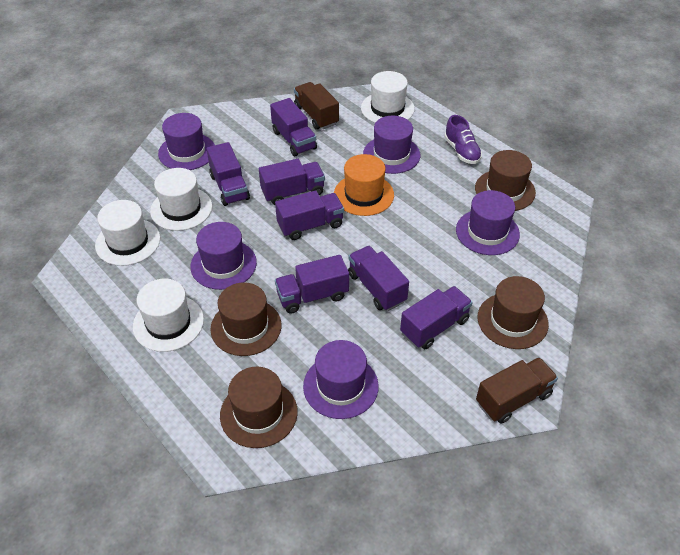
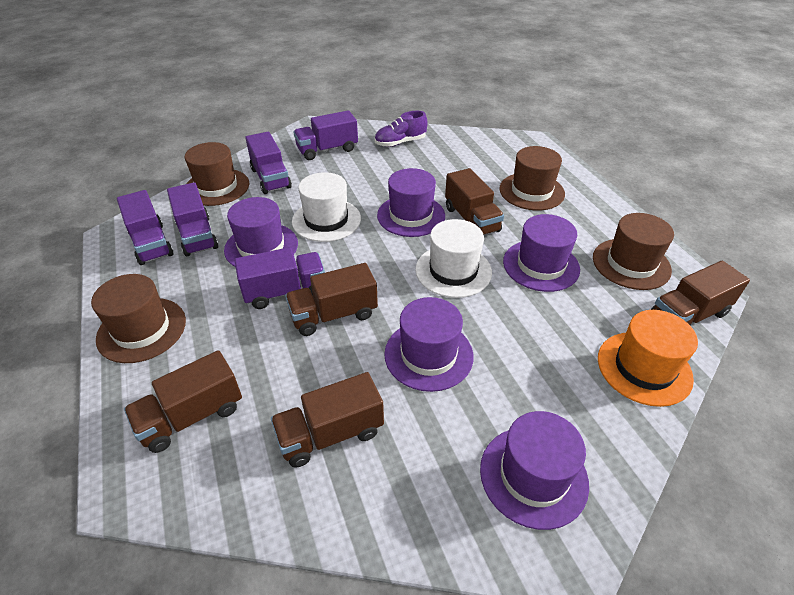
brown truck: [294,82,339,130] [476,357,558,424] = 2 -> [124,350,242,453] [271,372,384,468] [285,263,378,336] [445,168,504,235] [651,260,750,326] = 5
purple truck: [207,142,250,206] [259,159,325,205] [270,98,317,156] [275,190,344,240] [275,255,349,313] [348,246,409,311] [400,286,473,349] = 7 -> [117,190,174,265] [167,182,218,256] [234,247,325,309] [245,132,292,194] [294,110,358,160] = 5
white hat: [95,200,160,266] [133,279,204,352] [150,168,212,231] [361,71,415,123] = 4 -> [292,172,361,242] [415,219,492,298] = 2

